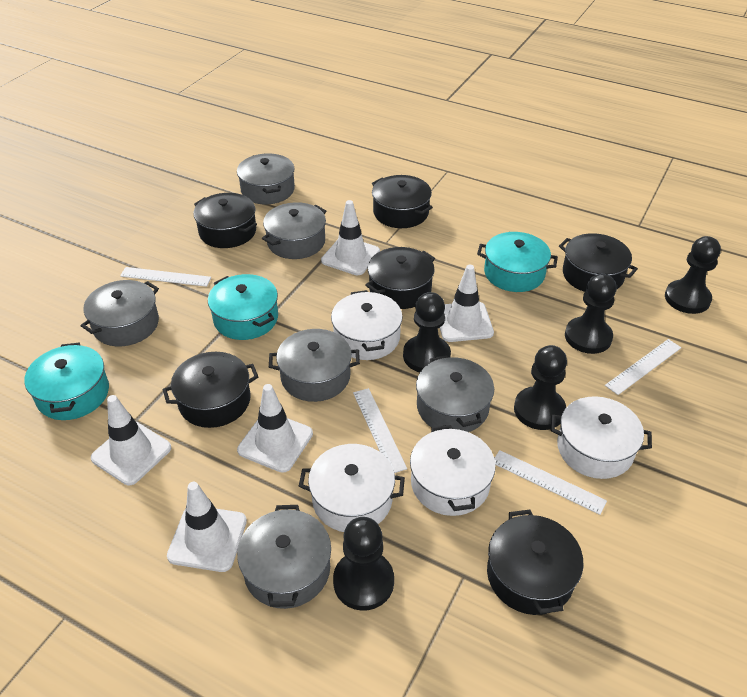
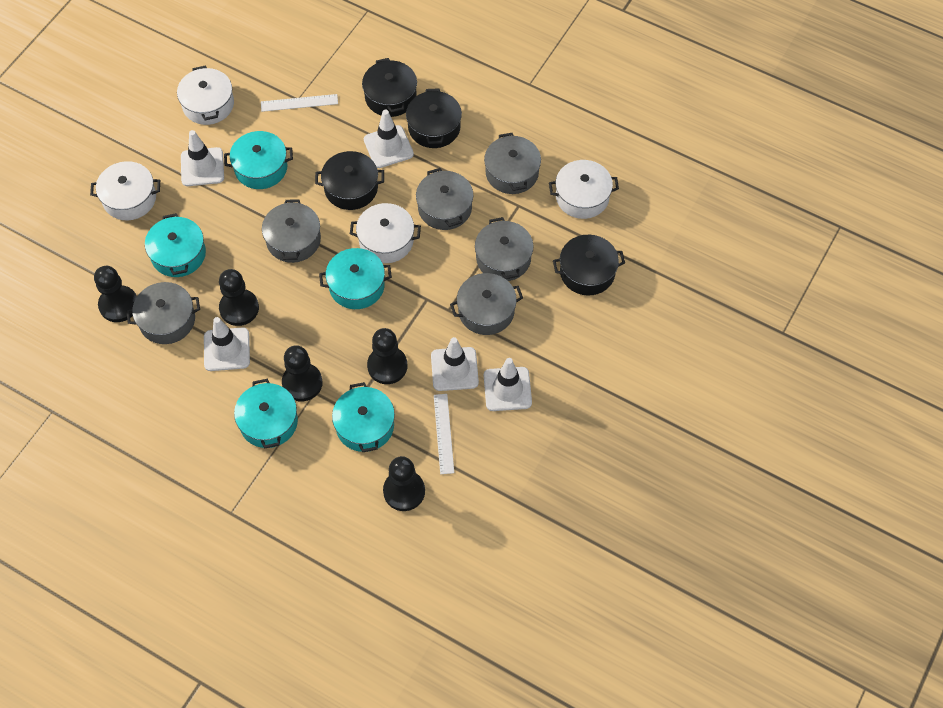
black pot: [163,352,258,428] [193,193,257,248] [365,247,435,309] [372,175,433,228] [487,510,584,615] [559,233,638,292] = 6 -> [315,151,384,210] [362,58,417,117] [406,88,462,148] [553,235,625,296] = 4
turquoise pot: [24,343,109,420] [208,274,278,340] [477,232,558,292] = 3 -> [145,213,206,277] [224,131,293,189] [234,379,298,448] [319,248,392,309] [332,382,395,452] = 5
white ruler: [120,267,211,287] [353,388,407,473] [494,450,607,515] [605,339,681,395] = 4 -> [261,94,338,112] [434,394,454,474] = 2

